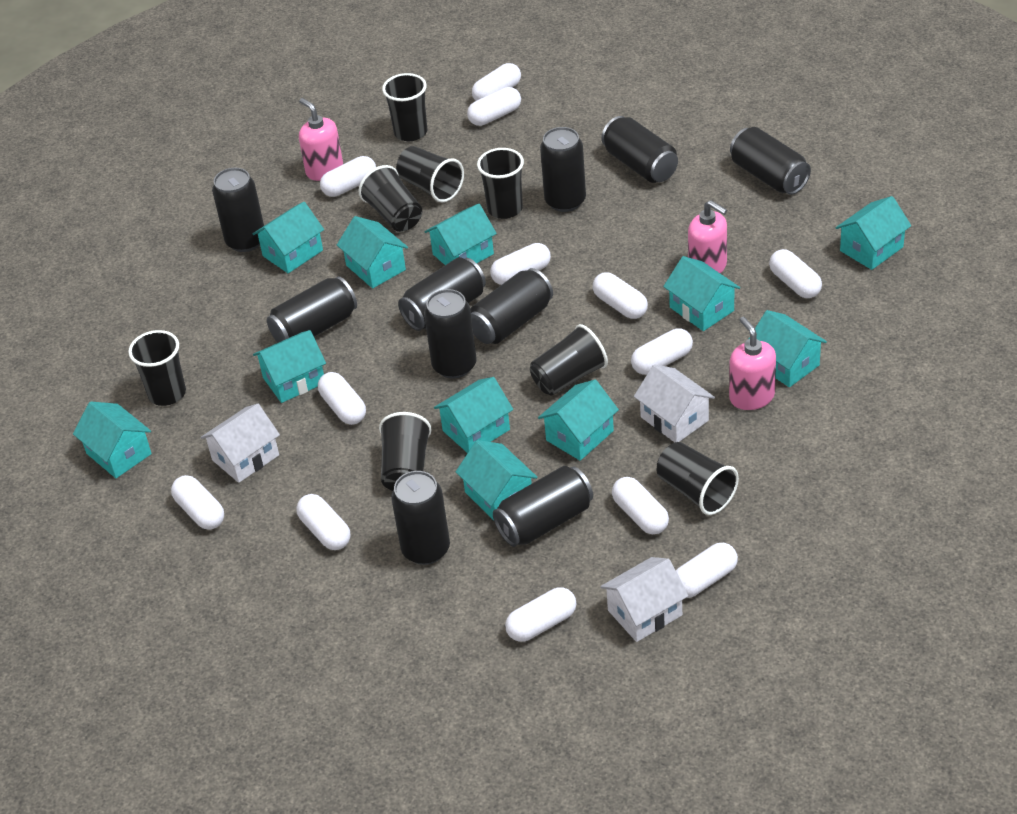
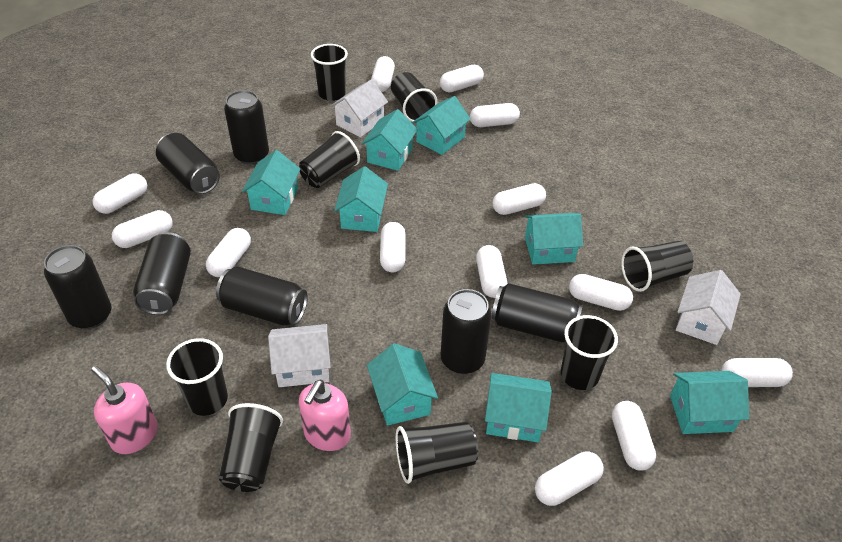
black can: [212,168,264,252] [267,276,357,343] [391,471,450,565] [398,257,486,331] [424,289,477,378] [470,268,553,344] [493,466,593,547] [540,127,586,212] [601,116,678,183] [730,127,811,195] = 10 -> [44,245,111,329] [133,232,191,315] [156,133,220,194] [216,266,308,325] [224,90,269,165] [441,289,491,374] [491,283,583,342] = 7
pink soap dispenser: [299,98,343,181] [688,200,727,273] [729,317,776,410] = 3 -> [91,366,158,454] [299,380,351,451] = 2
turquoise house: [73,402,152,478] [253,202,324,273] [253,330,326,403] [337,216,408,288] [425,204,497,265] [434,377,513,453] [456,440,537,520] [538,380,619,461] [663,256,740,331] [749,310,827,387] [836,196,911,270] = 11 -> [242,150,300,215] [334,166,388,232] [362,109,418,171] [367,343,438,426] [412,96,471,155] [485,373,552,442] [525,213,583,265] [670,371,749,434] = 8

